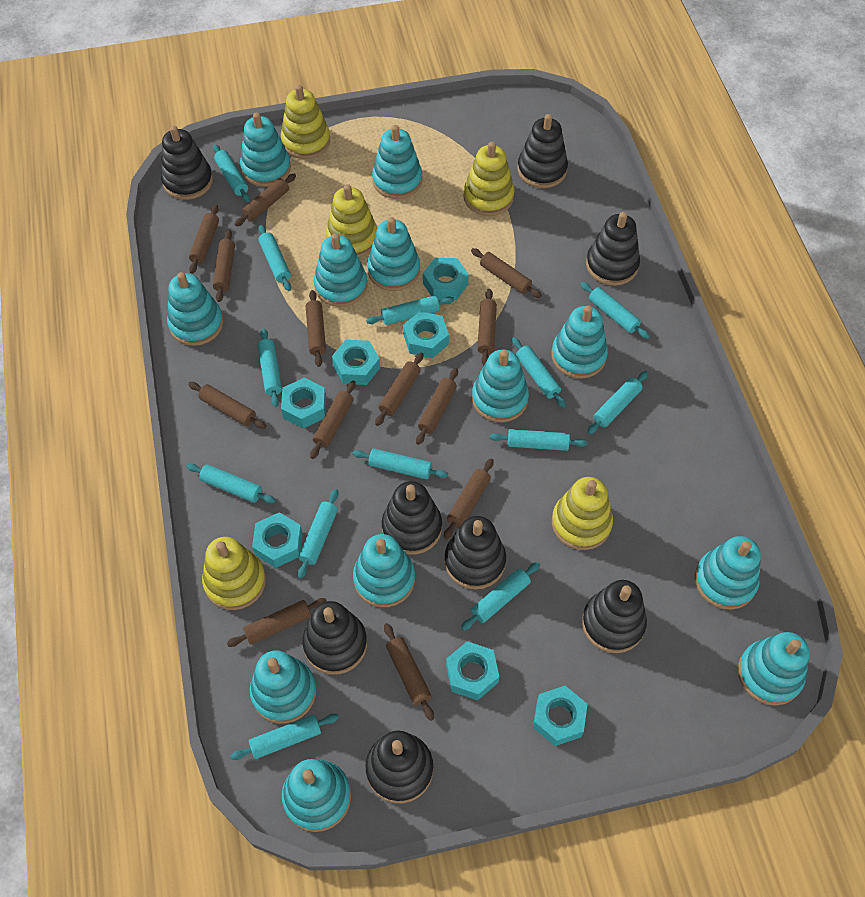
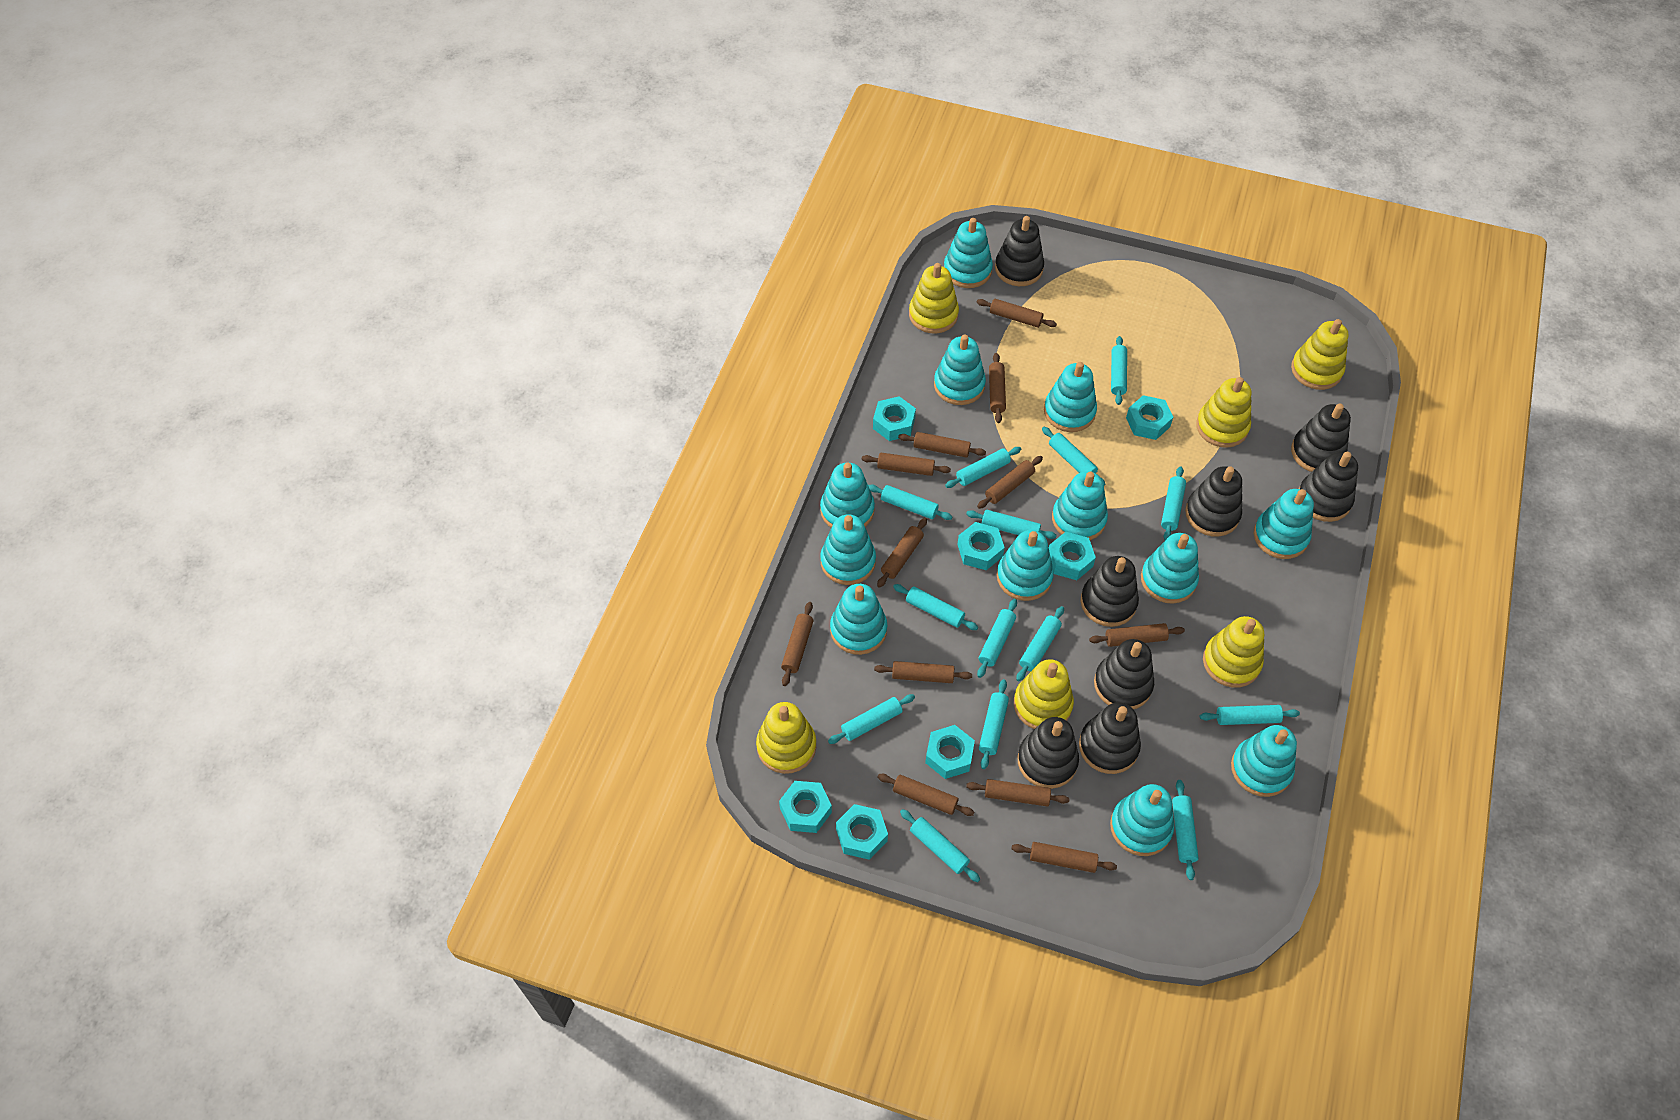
brown rolling pin: [188,382,266,429] [189,204,219,274] [213,230,235,302] [227,598,327,647] [235,174,296,226] [306,290,326,367] [310,381,356,459] [375,352,423,426] [384,623,434,721] [416,368,458,445] [444,458,494,539] [471,248,542,298] [477,289,497,365] = 13 -> [781,602,814,686] [862,453,951,476] [874,661,972,683] [877,518,927,588] [877,774,974,816] [898,432,986,458] [966,779,1070,806] [977,299,1057,328] [977,456,1043,509] [989,353,1006,423] [1011,842,1117,873] [1089,623,1185,647] = 12
turquoise rolling pin: [186,463,275,504] [213,144,250,202] [231,714,339,760] [258,225,291,291] [258,328,282,407] [297,489,339,579] [353,449,448,479] [366,296,454,325] [461,562,540,630] [490,429,588,451] [512,337,566,408] [580,282,650,339] [587,371,648,434] = 13 -> [828,694,915,744] [868,484,952,520] [893,584,978,630] [900,809,980,882] [945,447,1021,488] [966,510,1056,539] [977,599,1017,678] [979,679,1009,769] [1016,606,1064,681] [1042,427,1105,486] [1111,336,1127,405] [1161,466,1186,540] [1172,780,1198,880] [1200,705,1300,725] = 14
yellow stacking toy: [202,537,266,610] [281,85,330,159] [326,184,377,258] [463,142,515,216] [552,477,613,550] = 5 -> [756,702,816,774] [909,263,959,333] [1014,659,1074,729] [1196,377,1251,448] [1203,616,1264,688] [1291,319,1348,390] = 6

